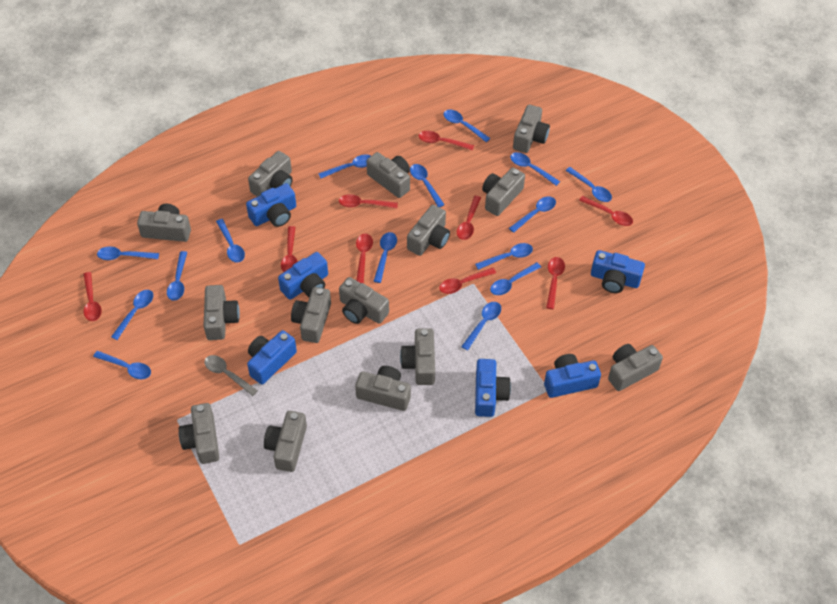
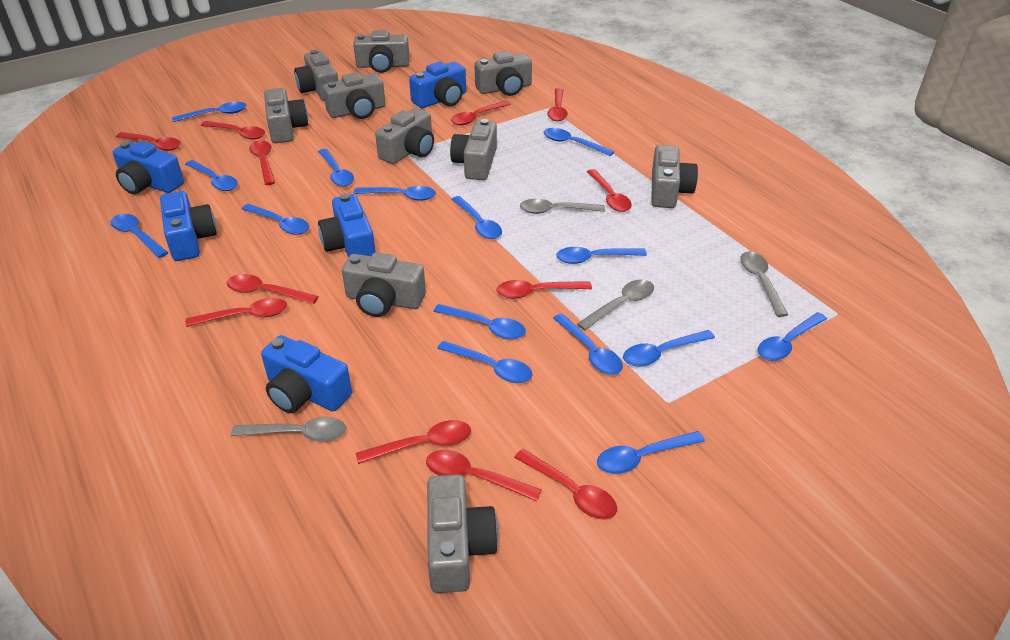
blue camera: [246,183,296,227] [247,330,297,385] [278,252,328,300] [475,359,511,417] [544,354,601,398] [591,250,645,293] = 6 -> [113,141,184,194] [160,191,217,261] [261,335,352,413] [318,194,376,258] [409,62,466,108] = 5
grey camera: [137,204,191,242] [179,403,219,464] [204,285,240,340] [248,151,292,197] [264,411,307,472] [291,287,331,343] [339,277,389,324] [355,366,411,411] [367,152,410,198] [400,328,435,385] [407,205,450,256] [482,167,525,216] [513,104,550,153] [608,344,663,391] = 14 -> [264,88,308,143] [294,50,338,101] [323,72,386,119] [342,252,426,317] [353,30,410,73] [375,108,434,164] [427,474,498,593] [450,119,497,180] [475,51,532,96] [651,145,698,208] = 10
grey spoon: [204,355,258,396] = 1 -> [231,417,346,442] [520,199,605,214] [577,279,654,330] [740,251,788,317] = 4
red spoon: [83,272,102,321] [281,226,298,272] [339,194,398,208] [356,233,373,284] [419,131,474,151] [439,268,496,294] [457,196,481,240] [546,257,565,309] [579,196,633,226] = 9 -> [116,132,181,151] [185,298,287,327] [201,121,265,140] [226,274,318,304] [249,140,275,185] [356,420,471,464] [426,450,542,501] [451,101,511,125] [496,280,592,299] [514,449,617,520] [547,88,568,121] [587,169,632,212] = 12

